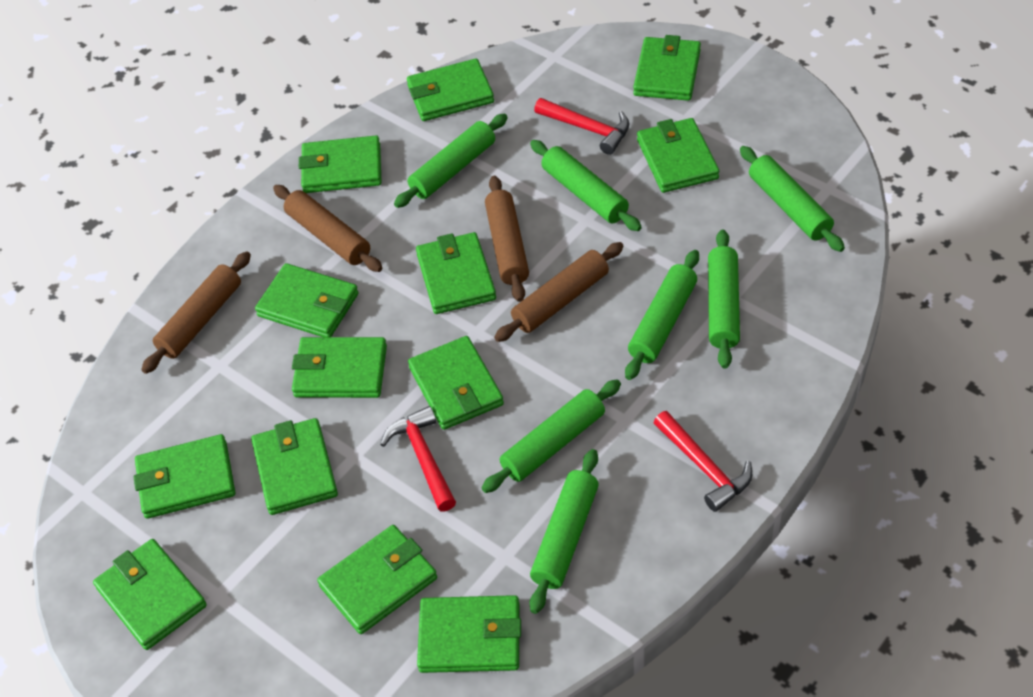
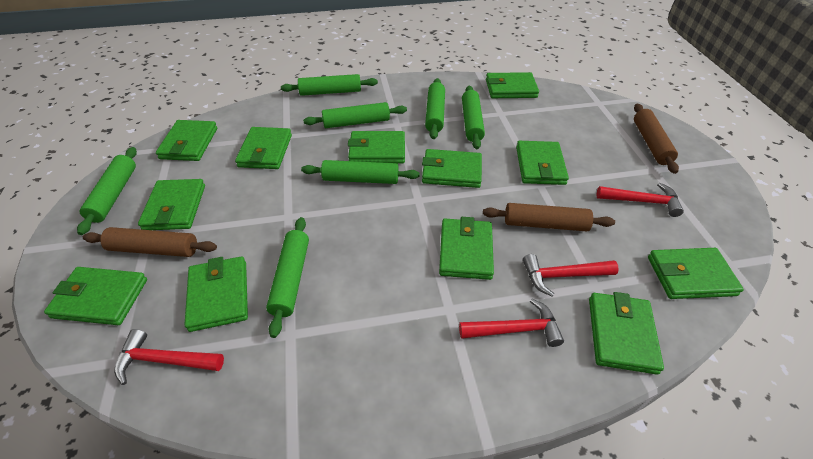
brown rolling pin: [141,251,251,374] [273,185,382,272] [485,176,529,302] [494,242,624,342] = 4 -> [83,227,217,257] [483,203,615,231] [634,104,679,174] = 3
green wallet: [93,539,207,650] [134,434,235,519] [251,418,338,515] [255,263,359,337] [292,337,387,398] [299,136,381,193] [317,525,437,634] [407,58,494,121] [408,336,504,430] [416,232,496,314] [417,595,521,673] [633,35,701,101] [637,118,719,193] = 13 -> [44,267,147,325] [138,179,205,230] [156,120,217,161] [184,256,248,332] [235,127,292,169] [348,131,405,164] [422,149,482,188] [439,217,494,280] [486,72,539,98] [516,141,569,185] [589,292,664,375] [648,248,744,299] = 12
red hammer: [380,406,456,511] [534,98,629,155] [653,411,752,512] = 3 -> [114,329,224,385] [459,299,564,347] [523,254,619,296] [597,183,684,217] = 4

